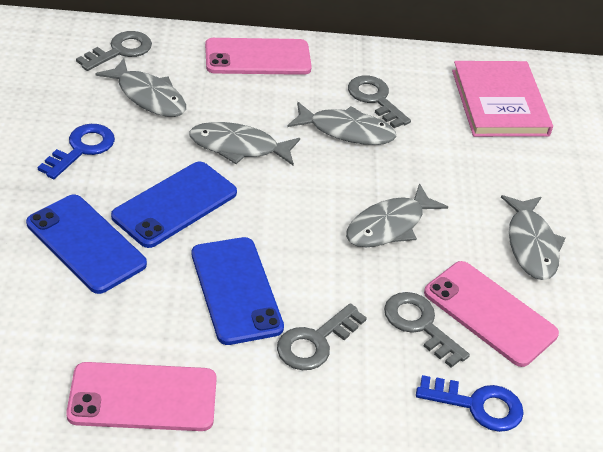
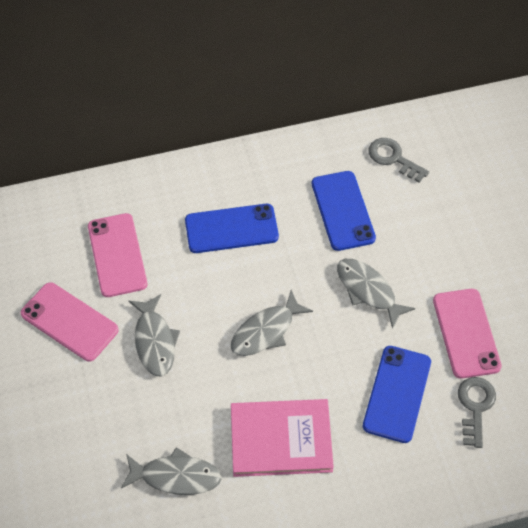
blue key: [38,124,115,179] [416,375,524,432] = 2 -> none = 0
grey fish: [95,58,186,117] [189,122,300,165] [287,102,396,145] [346,183,448,247] [501,195,566,280] = 5 -> [121,447,222,495] [129,294,180,377] [231,290,313,356] [337,259,415,329] = 4
grey key: [76,31,152,71] [277,303,367,370] [348,76,411,128] [384,292,470,368] = 4 -> [368,138,429,183] [458,377,496,448] = 2

